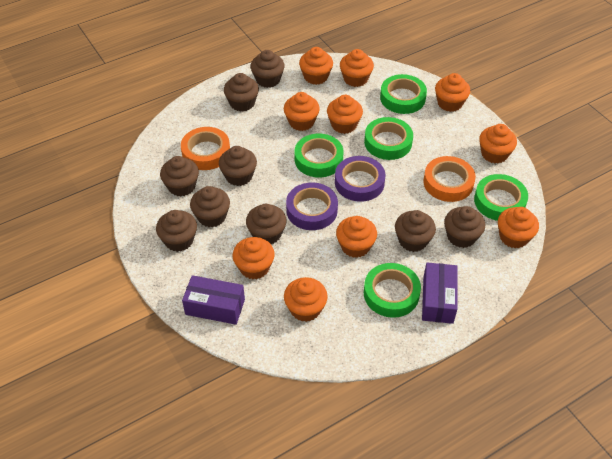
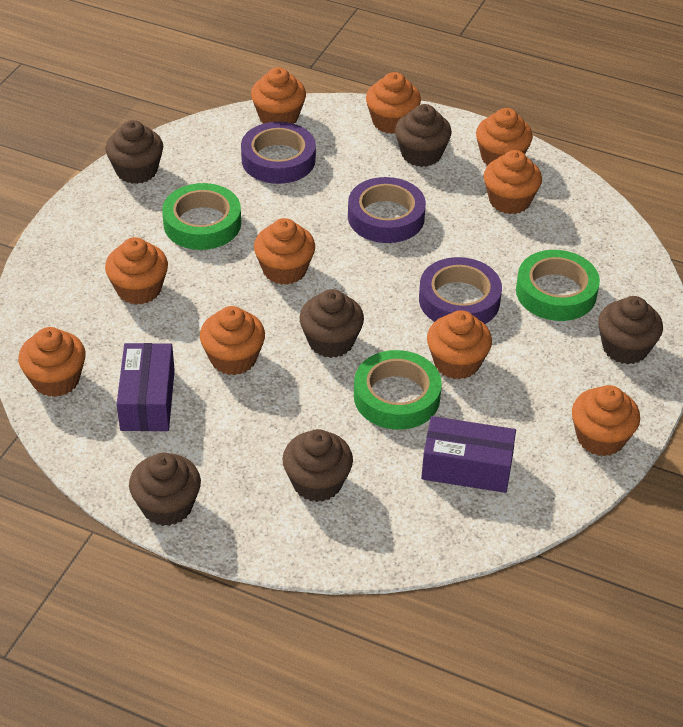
brown cupcake: [156,210,197,252] [160,156,199,196] [190,186,230,227] [219,146,257,186] [224,73,259,112] [246,204,287,244] [250,50,285,88] [395,210,436,252] [444,206,485,248] = 9 -> [105,120,163,184] [129,453,201,526] [282,429,353,502] [299,289,364,358] [395,104,452,167] [598,296,663,364] = 6
green tape: [294,134,343,178] [364,117,413,160] [364,263,421,318] [380,74,427,114] [474,174,528,221] = 5 -> [162,183,241,250] [354,350,442,430] [516,250,600,321] = 3
orange tape: [181,127,230,170] [423,156,476,202] = 2 -> none = 0
purple tape: [286,182,338,230] [335,156,386,202] = 2 -> [241,122,316,184] [348,177,426,243] [419,257,502,324] = 3

